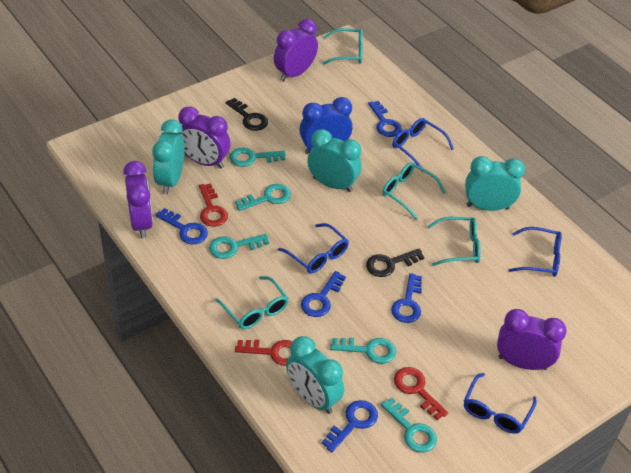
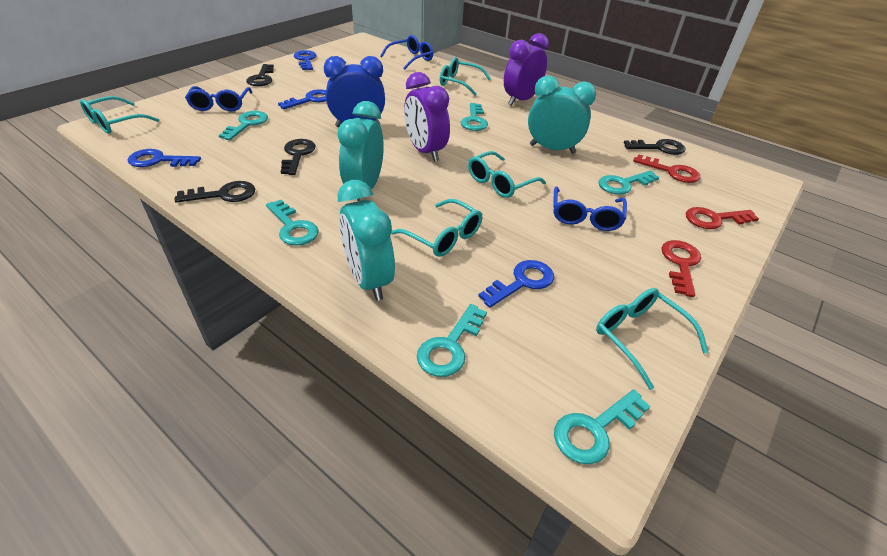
black key: [226,98,268,131] [366,249,424,277] = 2 -> [175,181,255,203] [246,64,274,86] [280,139,316,175] [624,139,685,155] = 4
blue glasses: [278,223,349,273] [392,118,454,172] [464,373,537,434] [508,227,562,277] = 4 -> [185,86,253,111] [380,35,433,70] [553,187,627,231] = 3
blue key: [156,208,208,244] [301,271,346,317] [322,400,378,452] [368,101,402,137] [391,273,422,323] = 5 -> [128,149,201,167] [278,89,326,109] [294,50,317,70] [478,260,554,308] = 4
purple clock: [123,161,153,238] [178,107,230,169] [274,19,318,81] [497,309,567,370] = 4 -> [404,72,450,161] [504,33,549,106] = 2
turquoise clock: [152,119,185,194] [286,336,344,414] [307,129,362,192] [465,156,525,211] = 4 -> [338,101,384,201] [338,180,395,301] [528,76,596,154] = 3
turquoise glasses: [215,276,289,329] [322,28,363,65] [382,162,446,220] [427,217,481,266] = 4 -> [80,96,159,134] [391,199,483,257] [440,57,491,96] [468,151,546,198] [596,288,708,390] = 5
turquoise key: [209,234,269,259] [230,147,286,167] [235,184,291,211] [330,337,396,364] [381,398,437,453] = 5 -> [219,111,268,141] [266,200,319,246] [417,304,487,377] [461,103,488,131] [554,390,650,464] [598,171,659,195] = 6

